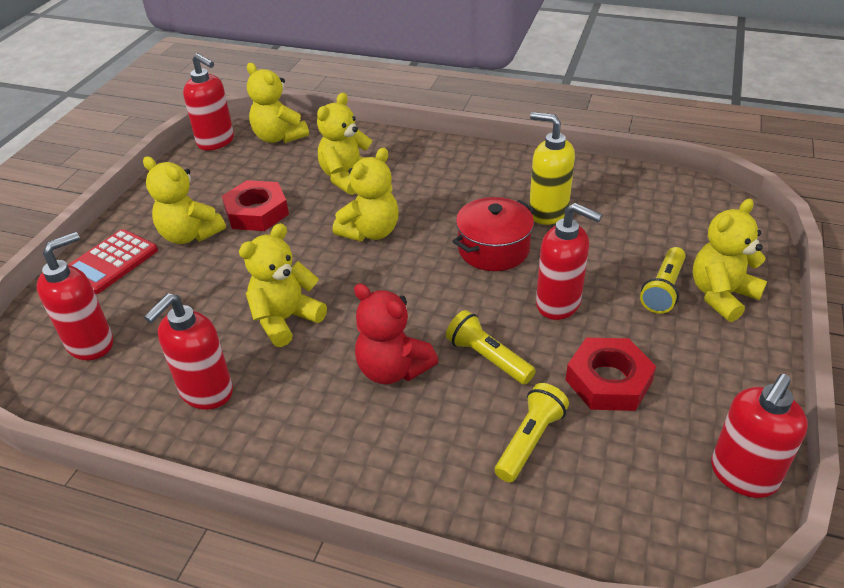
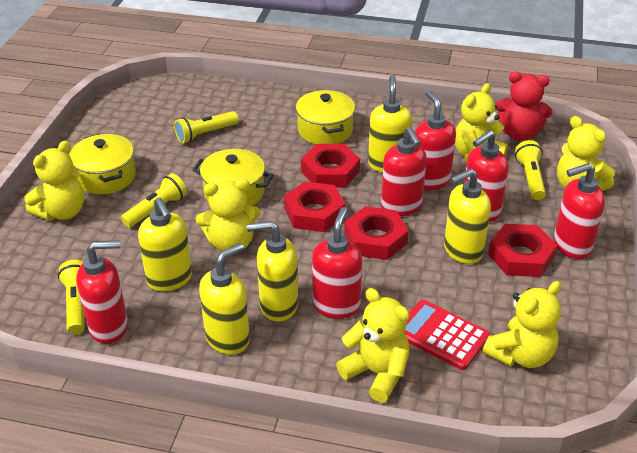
red nut: [222,180,289,231] [565,338,656,411] = 2 -> [284,181,345,232] [301,144,360,187] [344,206,408,260] [488,224,557,277] = 4
red pot: [452,197,535,271] = 1 -> none = 0
red soap dispenser: [37,232,113,360] [144,293,233,410] [183,53,234,151] [536,203,602,320] [711,374,808,498] = 5 -> [76,240,128,344] [312,207,362,319] [381,127,427,216] [415,91,456,190] [464,130,509,222] [554,163,605,259] = 6
yellow flashlight: [446,310,536,385] [495,383,569,482] [640,247,686,314] = 3 -> [58,260,85,334] [121,173,187,228] [174,111,238,144] [515,140,546,200] = 4
yellow pot: none = 0 -> [69,133,136,194] [192,149,273,206] [296,89,355,144] = 3
yellow soap dispenser: [529,112,575,225] = 1 -> [138,197,192,291] [199,243,250,355] [247,221,298,322] [368,75,412,173] [444,168,491,264] = 5

